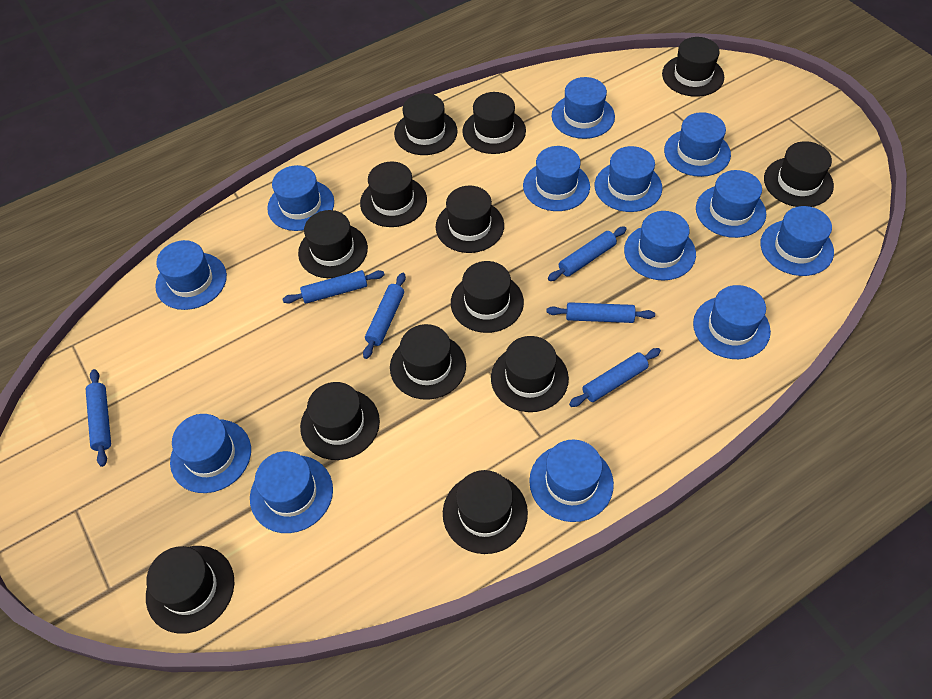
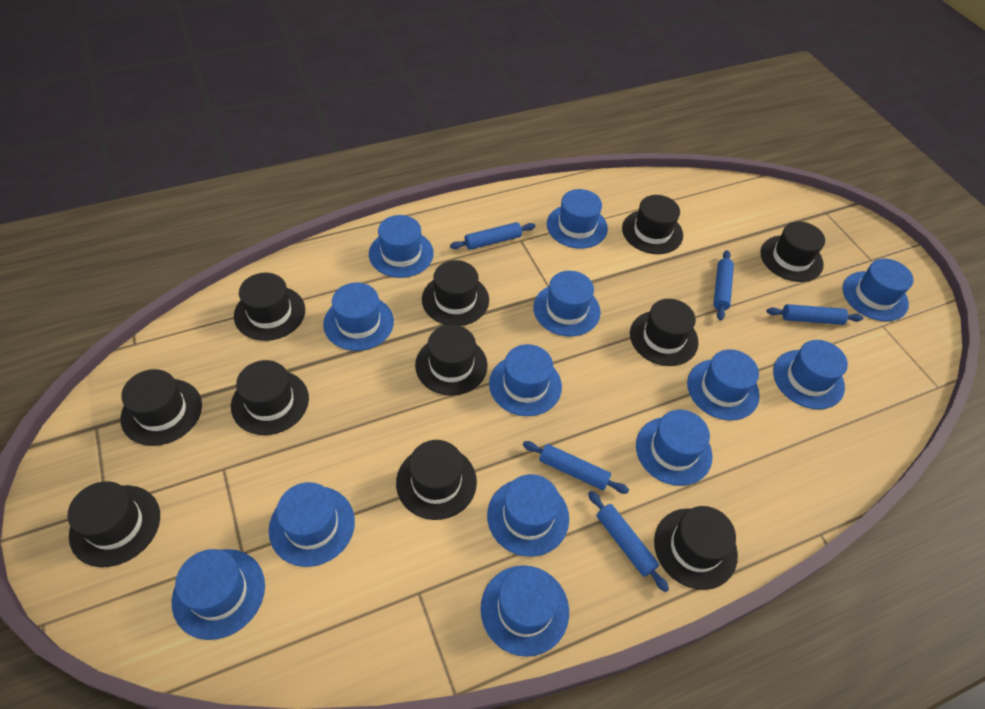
black hat: [146,546,234,634] [298,210,368,278] [300,382,380,460] [360,161,427,227] [390,324,466,400] [394,93,458,155] [436,186,504,253] [443,470,528,554] [451,261,524,333] [462,92,526,154] [491,336,569,412] [662,37,724,97] [764,141,834,207] = 13 -> [68,481,160,567] [120,369,202,446] [231,360,309,435] [234,273,305,341] [396,440,477,520] [415,325,487,396] [422,260,489,326] [622,195,683,254] [630,299,699,366] [654,506,738,590] [760,221,825,282] = 11
blue rolling pin: [86,369,111,467] [283,270,385,304] [363,273,406,359] [546,302,655,323] [548,226,627,281] [569,348,661,407] = 6 -> [450,222,536,250] [523,441,629,494] [588,491,669,592] [714,250,734,320] [767,304,863,325] = 5

